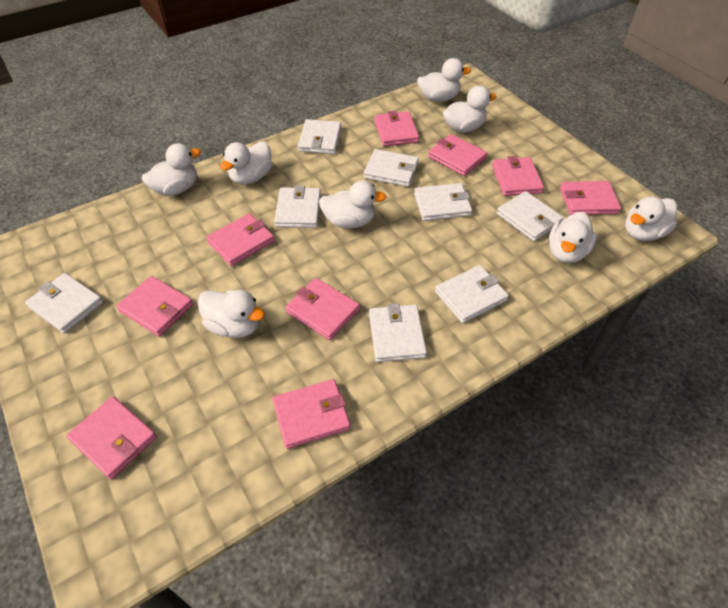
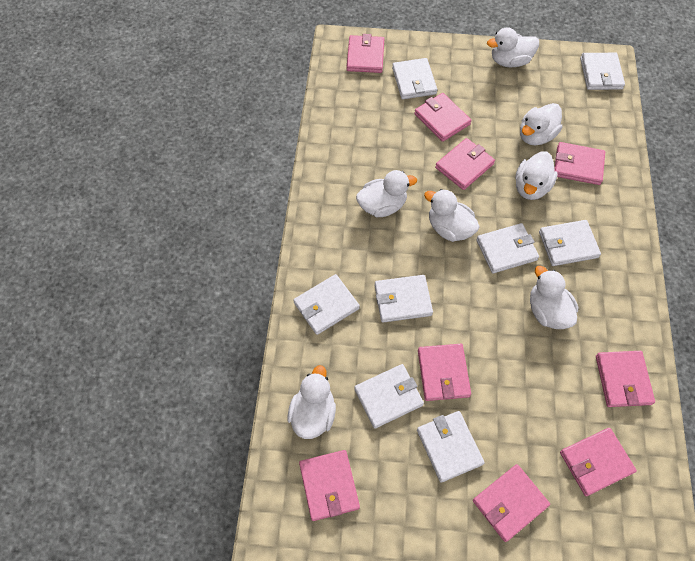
white duck: [142,143,201,196] [197,290,265,338] [220,141,272,184] [319,180,386,228] [417,58,471,102] [443,86,496,133] [549,212,597,263] [625,197,677,241] = 8 -> [288,365,336,439] [356,170,417,217] [424,189,480,242] [487,27,539,67] [515,152,558,200] [520,103,562,145] [530,266,578,329] = 7

